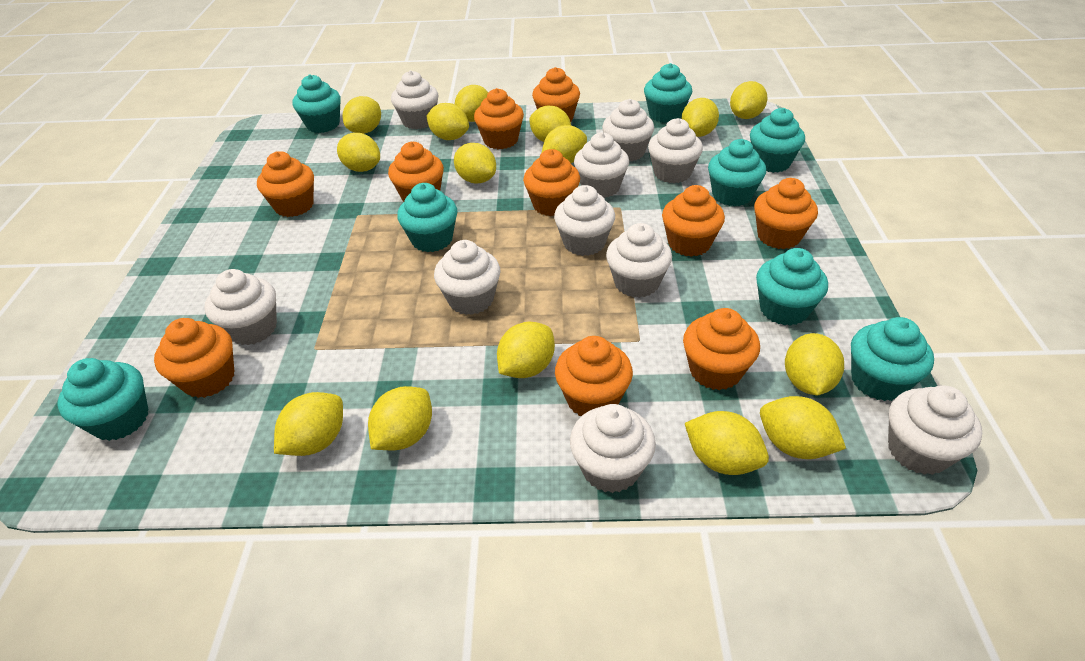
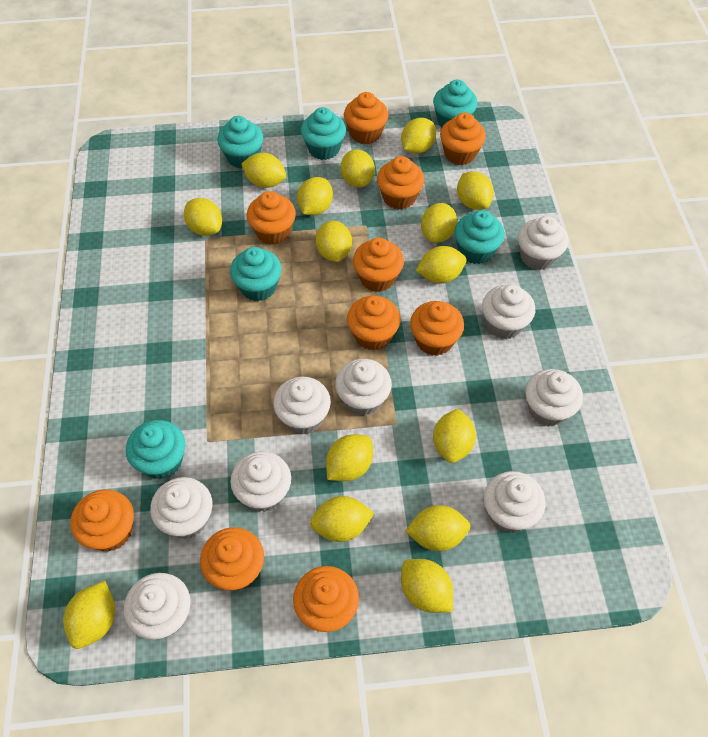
turquoise cupcake: [58,358,149,441] [292,74,341,133] [397,183,457,252] [644,63,693,123] [708,139,766,206] [750,108,805,173] [756,248,828,326] [851,317,934,401] = 8 -> [126,420,186,479] [217,116,263,169] [230,247,282,301] [301,107,346,160] [433,79,478,128] [454,210,505,264] = 6
white cupcake: [205,269,277,345] [391,70,438,129] [434,240,501,315] [554,185,615,256] [570,404,656,493] [574,132,629,198] [602,99,654,161] [606,223,672,298] [648,118,703,183] [888,385,982,475] = 10 -> [124,573,191,639] [150,477,212,539] [230,451,291,512] [273,377,331,434] [335,359,392,416] [482,284,535,339] [484,471,545,533] [518,216,568,270] [525,369,583,426] = 9

